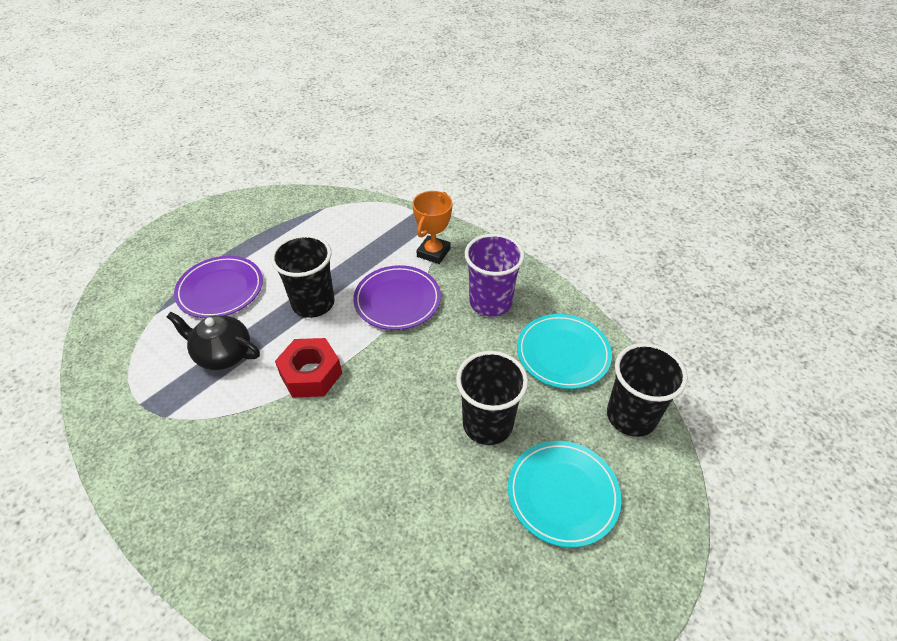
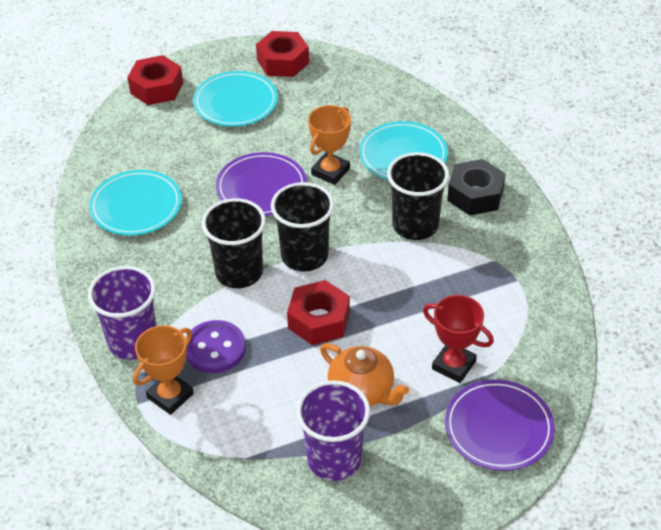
black nut: none = 0 -> [447,159,506,216] = 1
black teapot: [167,312,260,370] = 1 -> none = 0
orange teapot: none = 0 -> [320,343,409,406] = 1
orange trophy: [412,191,453,264] = 1 -> [133,325,194,415] [308,105,351,185] = 2
purple button: none = 0 -> [185,320,246,373] = 1
purple cup: [465,234,525,317] = 1 -> [88,266,156,360] [296,380,370,481] = 2
red nut: [275,338,342,398] = 1 -> [128,55,183,105] [256,31,309,77] [287,280,350,345] = 3
red trophy: none = 0 -> [423,295,494,383] = 1
turquoise plate: [508,441,621,547] [517,314,612,389] = 2 -> [89,170,182,236] [193,71,278,127] [359,121,448,180] = 3

